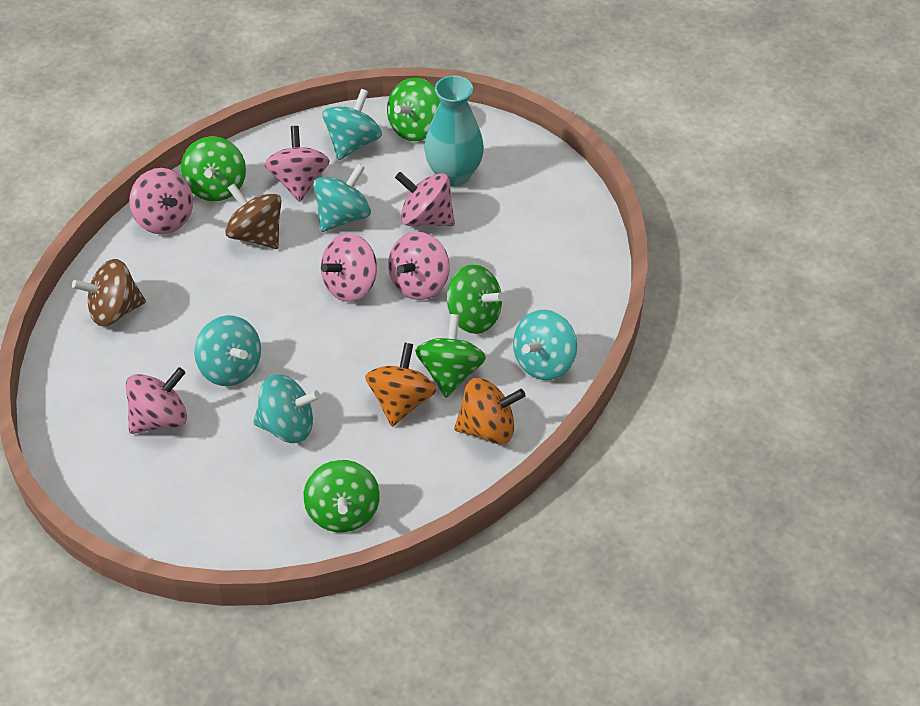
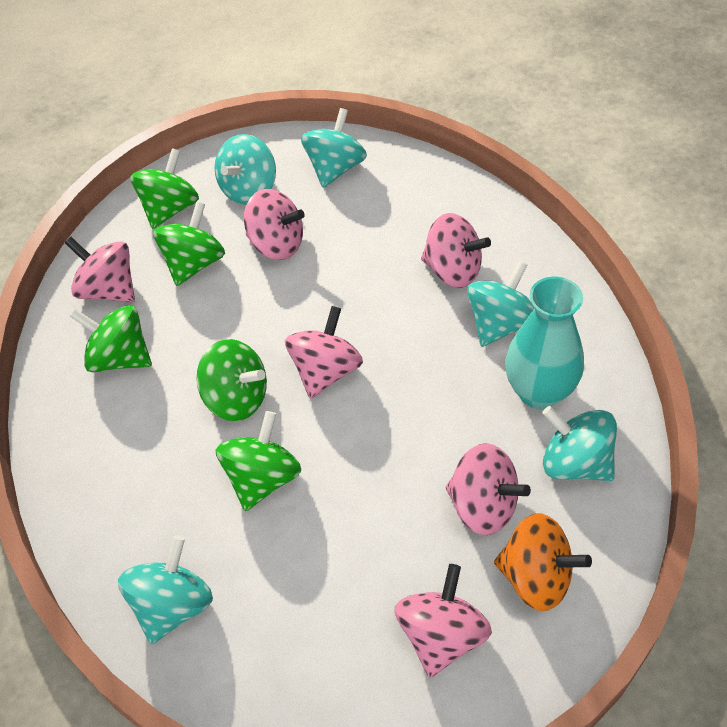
brown spinning top: [72,259,146,326] [225,183,281,249] = 2 -> none = 0
orange spinning top: [365,343,436,427] [454,378,525,444] = 2 -> [494,513,592,611] = 1

